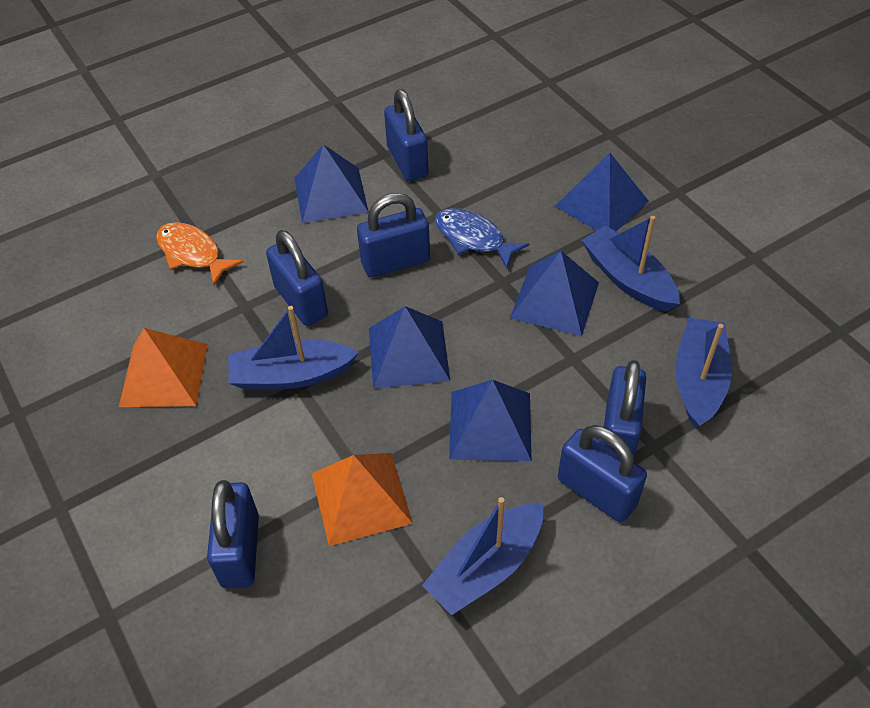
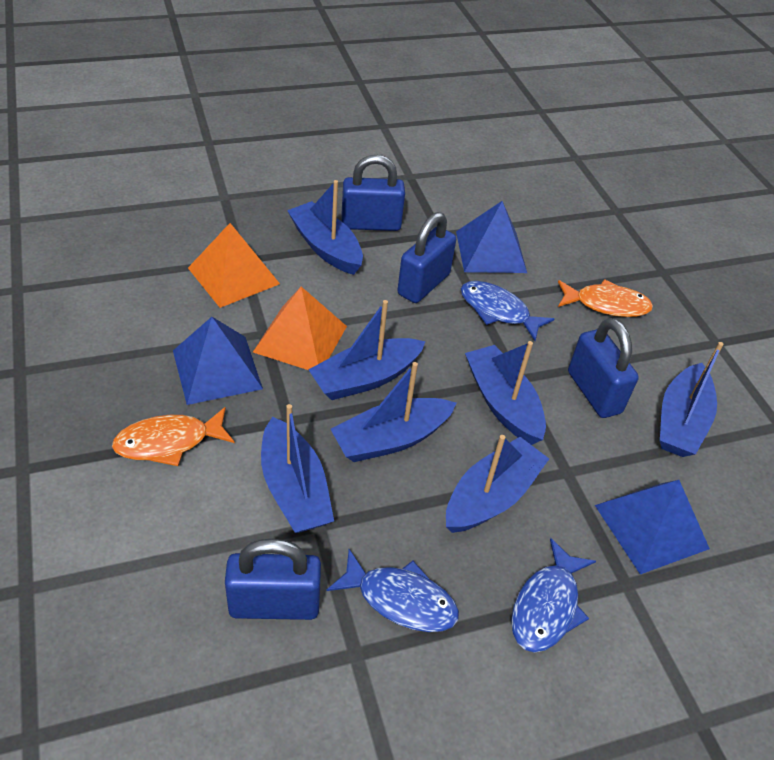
blue boat: [228,306,359,390] [422,497,543,615] [581,216,680,312] [675,317,732,428] = 4 -> [261,404,334,533] [287,180,363,275] [308,300,426,400] [331,362,456,462] [446,435,549,533] [465,341,546,445] [660,342,724,457] = 7
blue fish: [435,208,529,269] = 1 -> [326,549,459,632] [461,281,554,341] [511,538,596,653] = 3
blue padlock: [207,480,259,589] [266,230,328,326] [357,193,430,277] [384,89,429,181] [558,425,647,522] [603,360,646,460] = 6 -> [225,539,321,620] [341,155,405,231] [397,212,456,303] [568,318,639,418] = 4
blue pyramid: [294,144,369,223] [369,306,450,389] [449,380,532,461] [510,251,599,336] [555,153,649,231] = 5 -> [173,317,263,405] [456,201,527,273] [595,480,710,574] = 3
orange fish: [156,222,243,285] = 1 -> [112,407,235,466] [558,279,653,317] = 2

